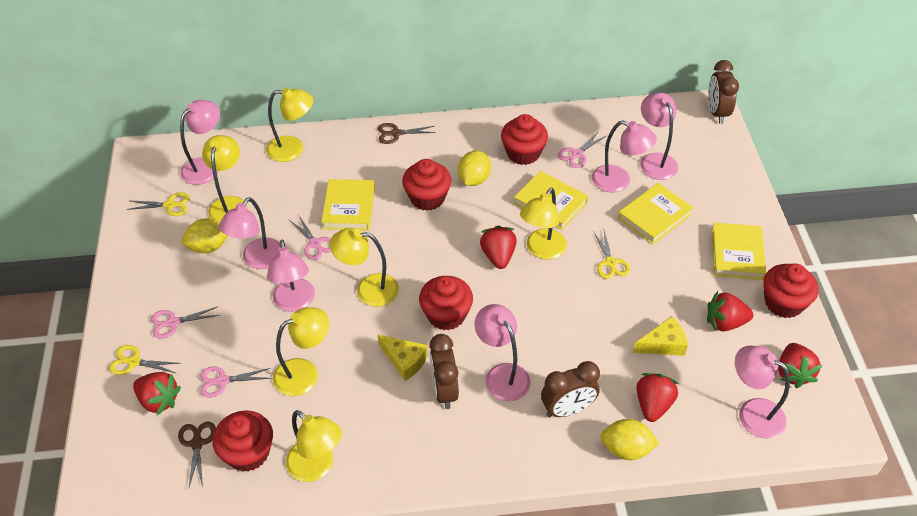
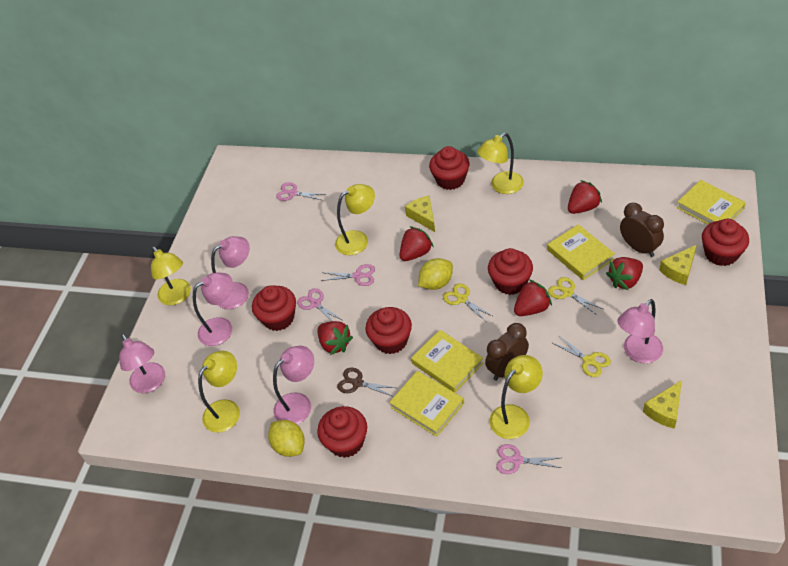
brown clock: [429,334,459,409] [541,361,600,417] [708,60,739,124] = 3 -> [485,323,529,381] [620,203,664,257] = 2
brown scissors: [178,421,216,490] [378,123,436,144] = 2 -> [337,368,396,397] = 1
pink lamp: [180,100,220,185] [219,197,281,269] [267,239,315,312] [474,304,530,401] [592,120,657,192] [640,93,678,180] [735,346,790,438] = 7 -> [119,334,165,393] [193,273,233,346] [211,236,250,309] [273,346,314,424] [618,299,663,363] = 5
red cupcake: [213,410,273,472] [402,159,451,211] [419,276,473,330] [501,114,548,165] [763,264,818,318] = 5 -> [252,285,296,331] [317,406,367,458] [365,307,412,354] [429,146,469,190] [488,248,533,295] [702,219,749,266] = 6
yellow cheese: [377,334,428,381] [633,316,688,356] = 2 -> [405,195,435,232] [643,380,682,429] [659,245,697,285] = 3
yellow lamp: [202,135,248,222] [266,88,313,162] [273,307,329,396] [286,410,342,482] [330,228,399,307] [520,188,567,260] = 6 -> [151,246,191,305] [198,351,240,433] [335,184,375,255] [477,133,524,194] [489,355,543,439] = 5
yellow lemon: [182,218,227,253] [458,150,491,186] [600,419,659,460] = 3 -> [268,420,305,457] [418,258,453,290] = 2

